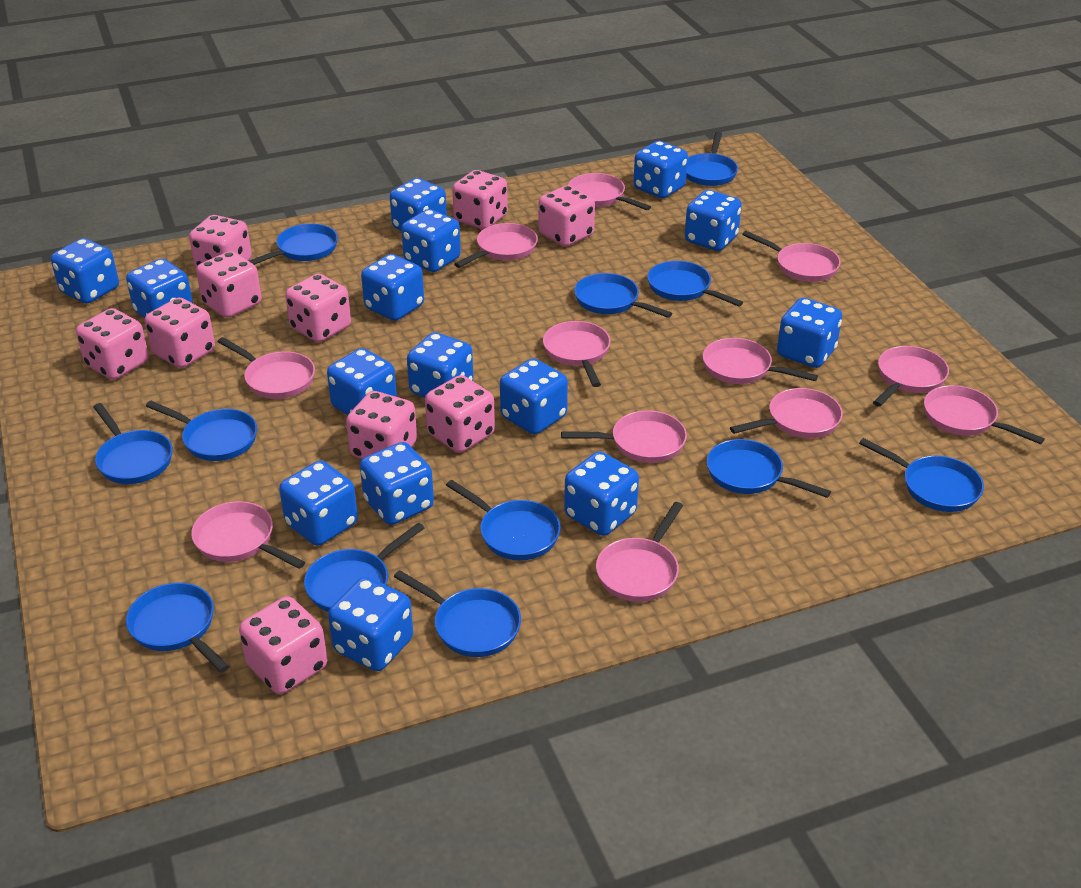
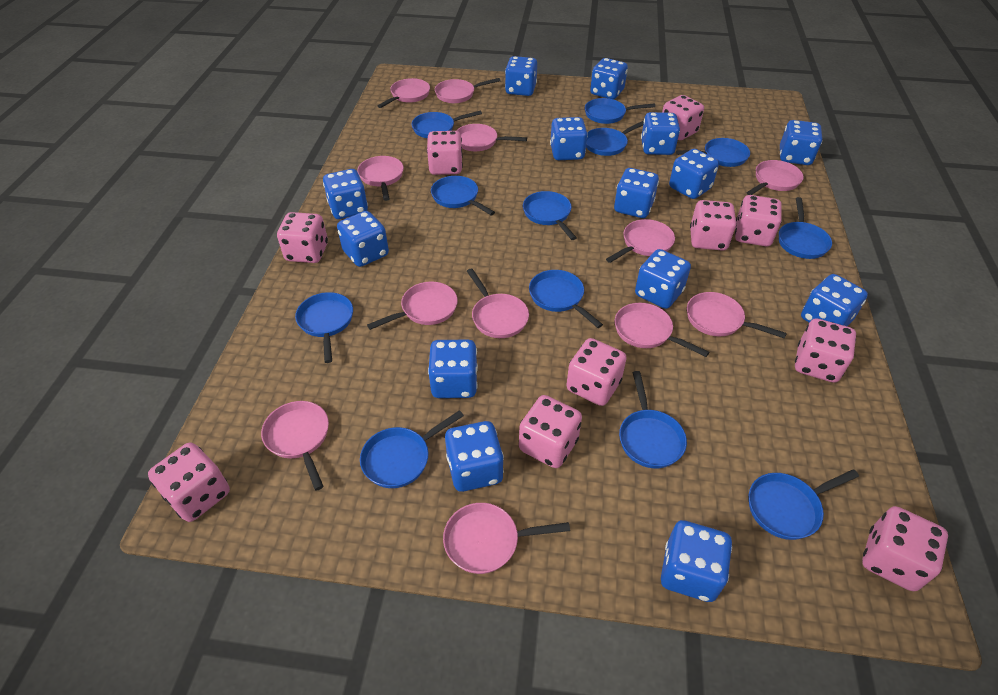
blue dice: [51,238,119,304] [126,259,193,318] [279,461,358,546] [327,348,397,415] [328,577,413,671] [360,442,434,525] [361,254,424,321] [390,178,447,231] [401,209,461,272] [407,332,473,398] [500,358,568,435] [564,451,639,536] [633,141,688,198] [685,190,742,251] [777,298,842,368] = 15 -> [323,169,368,219] [337,211,389,267] [428,340,478,398] [445,421,504,492] [505,56,537,96] [550,117,588,160] [590,58,628,99] [614,168,659,218] [635,249,691,309] [641,112,680,155] [661,520,732,602] [669,149,719,199] [780,120,822,165] [801,274,868,326] = 14

